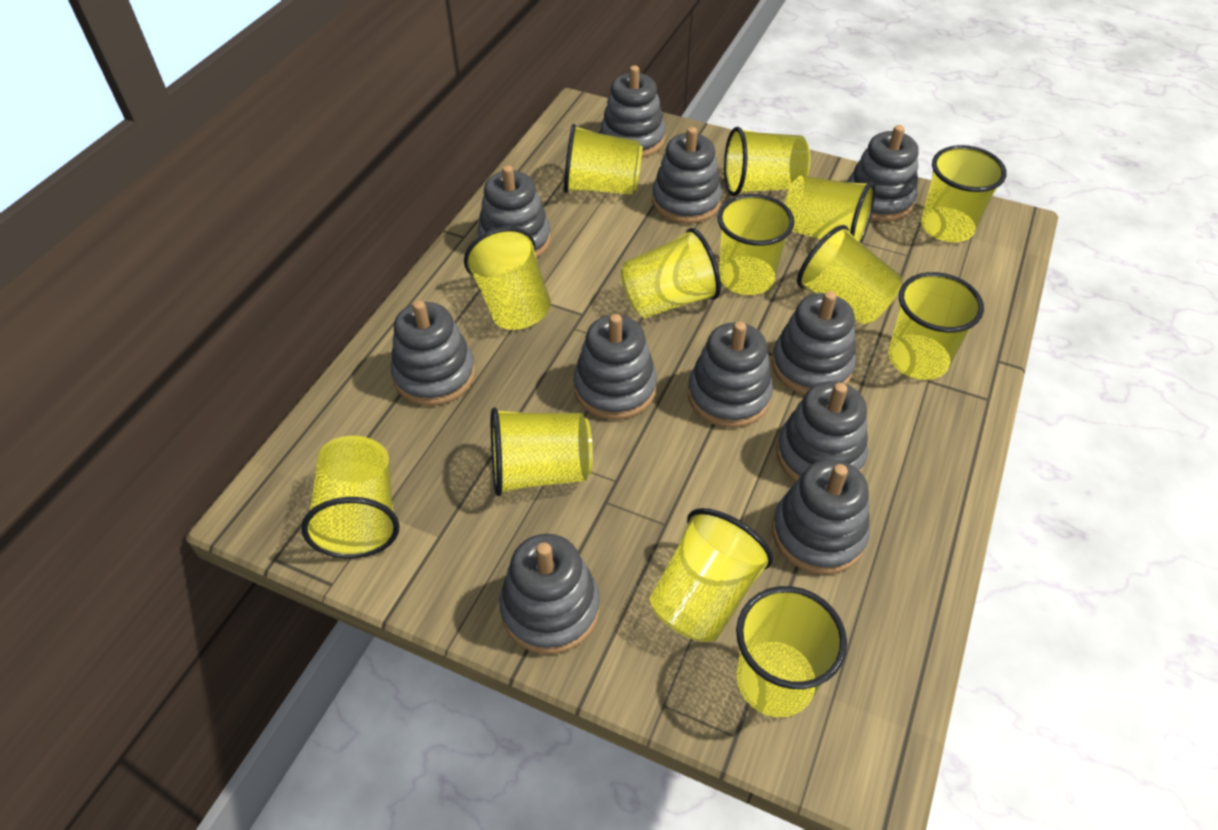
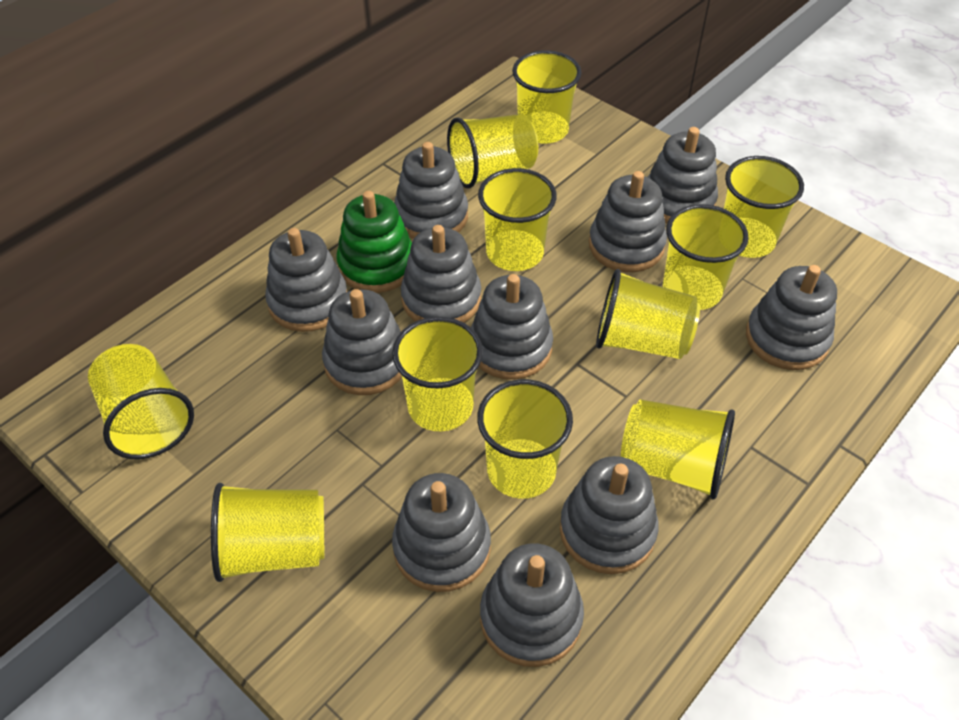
green stacking toy: none = 0 -> [336,191,412,293] = 1
yellow cup: [301,436,400,558] [464,227,551,330] [491,407,593,496] [564,124,643,195] [621,228,721,318] [650,508,773,642] [717,194,795,295] [724,127,811,196] [736,586,847,717] [784,176,875,243] [797,225,902,325] [888,272,984,380] [921,145,1007,242] = 13 -> [88,344,194,459] [211,483,324,582] [392,317,483,431] [447,114,538,188] [477,379,573,499] [478,168,557,271] [512,50,582,144] [596,269,700,359] [621,400,735,499] [663,204,749,310] [724,156,804,258] = 11

